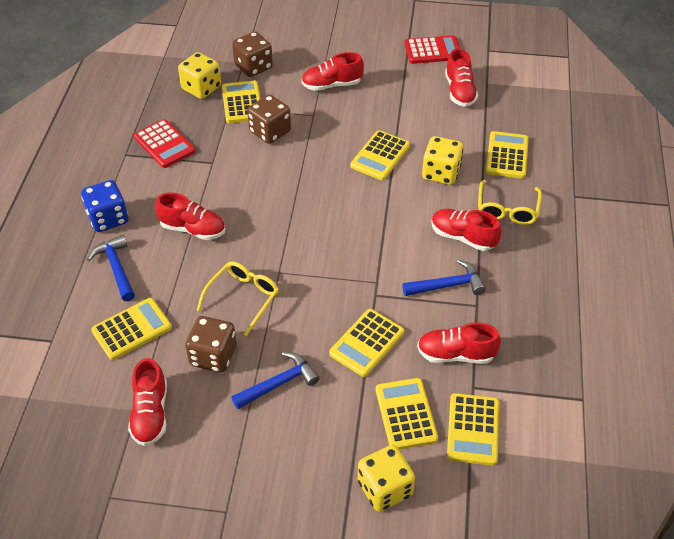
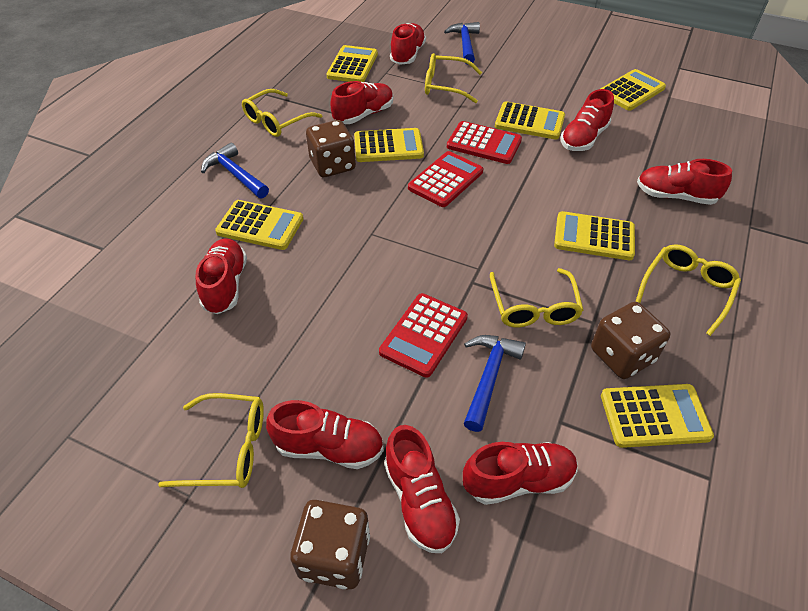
blue dice: [81,180,128,232] = 1 -> none = 0
red calculator: [134,119,195,168] [404,35,460,64] = 2 -> [379,293,468,377] [408,151,483,207] [447,121,522,164] = 3
red shoe: [128,358,167,446] [155,193,225,240] [301,52,364,91] [417,322,501,364] [431,209,502,251] [445,48,478,107] = 6 -> [196,238,247,314] [266,400,384,469] [331,81,393,124] [384,425,460,553] [390,23,426,65] [463,442,578,505] [561,89,614,151] [637,159,732,205] = 8
yellow dice: [178,52,221,99] [358,445,415,512] [422,136,463,185] = 3 -> none = 0
yellow glasses: [197,261,279,336] [478,180,542,225] = 2 -> [158,393,264,488] [242,89,322,137] [425,53,482,103] [490,268,583,328] [635,244,741,336] = 5

